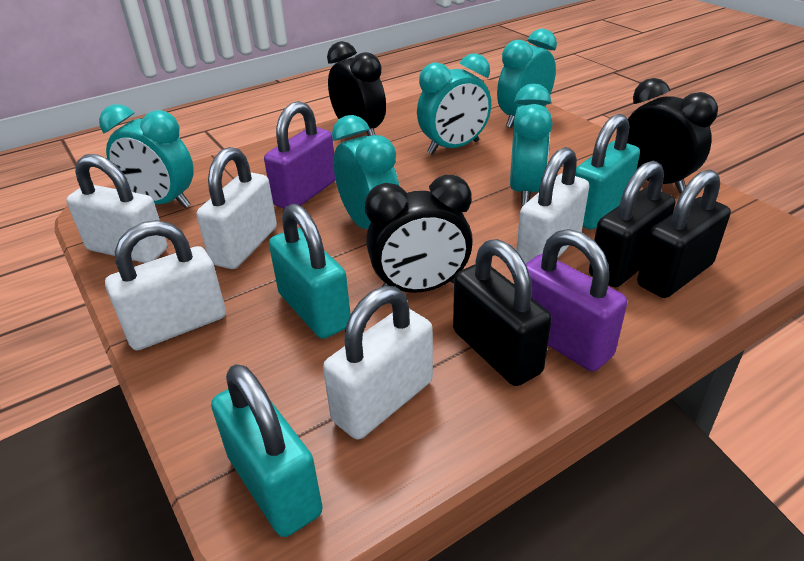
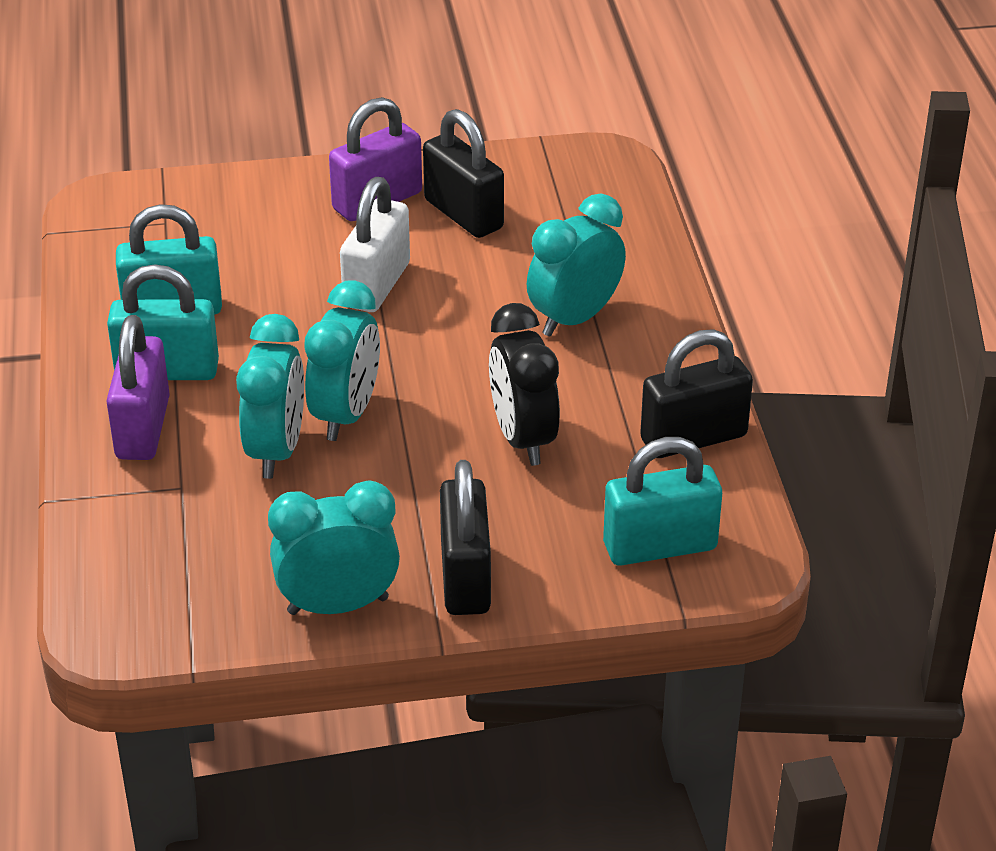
black clock: [327,41,386,136] [365,175,473,293] [627,78,718,194] = 3 -> [489,303,560,466] = 1
turquoise clock: [99,104,194,208] [332,115,399,229] [417,53,491,155] [497,29,557,128] [510,84,553,205] = 5 -> [236,314,304,479] [268,480,400,615] [304,280,380,441] [527,194,626,337] = 4
white padlock: [66,154,167,263] [105,220,226,350] [197,147,277,269] [323,286,433,439] [516,147,589,264] = 5 -> [340,177,410,312] = 1

